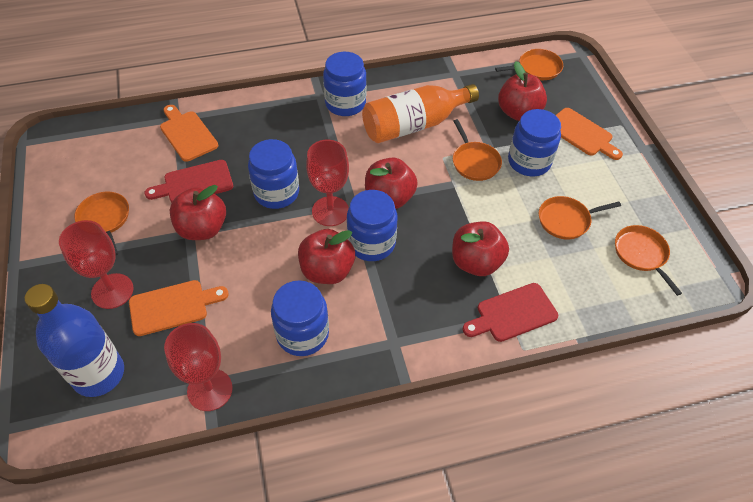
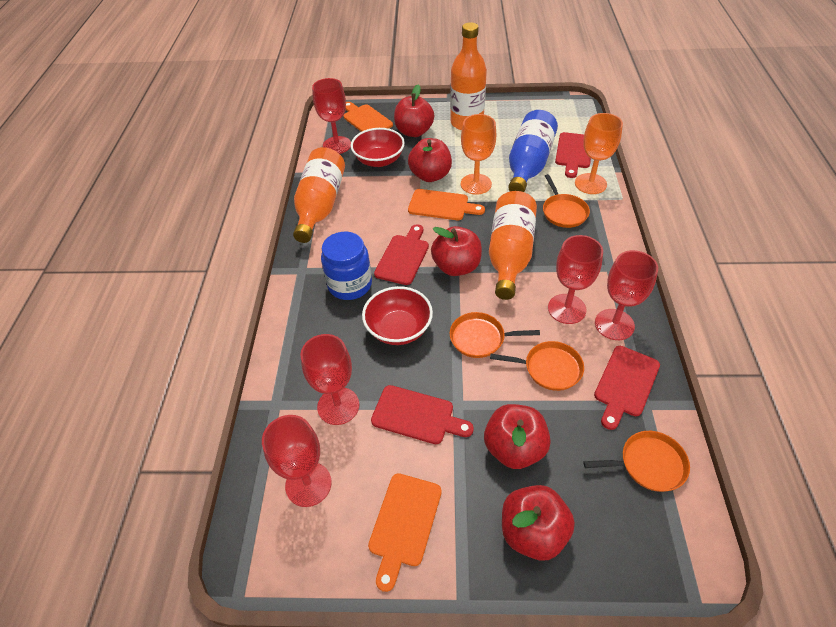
blue jar: [248,139,299,209] [271,280,329,356] [323,52,366,116] [347,190,397,261] [508,109,561,176] = 5 -> [321,232,372,300] = 1
orange bottle: [362,84,479,143] = 1 -> [293,147,345,243] [450,22,487,130] [489,191,537,300] = 3
orange goblet: none = 0 -> [461,114,496,195] [575,113,623,194] = 2
orange pan: [74,192,129,255] [453,119,502,181] [495,49,563,80] [539,196,621,240] [615,225,682,296] = 5 -> [450,312,540,358] [490,341,584,391] [543,174,590,228] [583,431,690,492] = 4
red bowl: none = 0 -> [351,128,405,167] [362,286,433,345] = 2
red cutting board: [145,160,233,203] [463,283,558,342] = 2 -> [371,385,474,444] [374,224,429,285] [555,132,591,178] [594,346,660,430] = 4
red goblet: [59,220,133,309] [164,323,233,411] [306,140,349,226] = 3 -> [262,415,332,507] [300,334,359,425] [312,78,351,154] [548,235,603,324] [595,250,658,340] = 5

